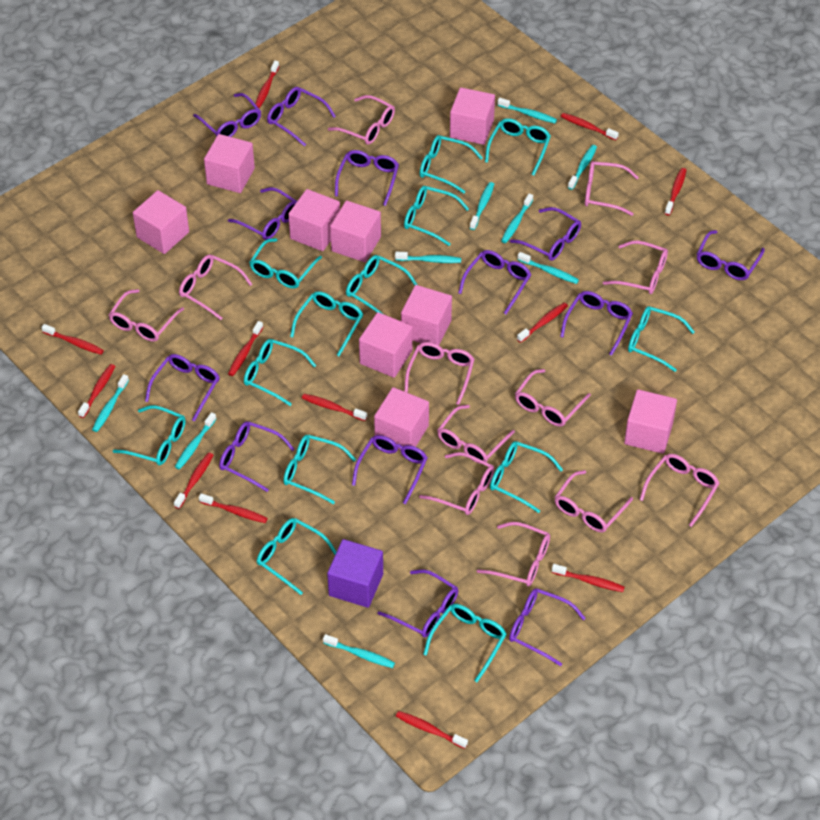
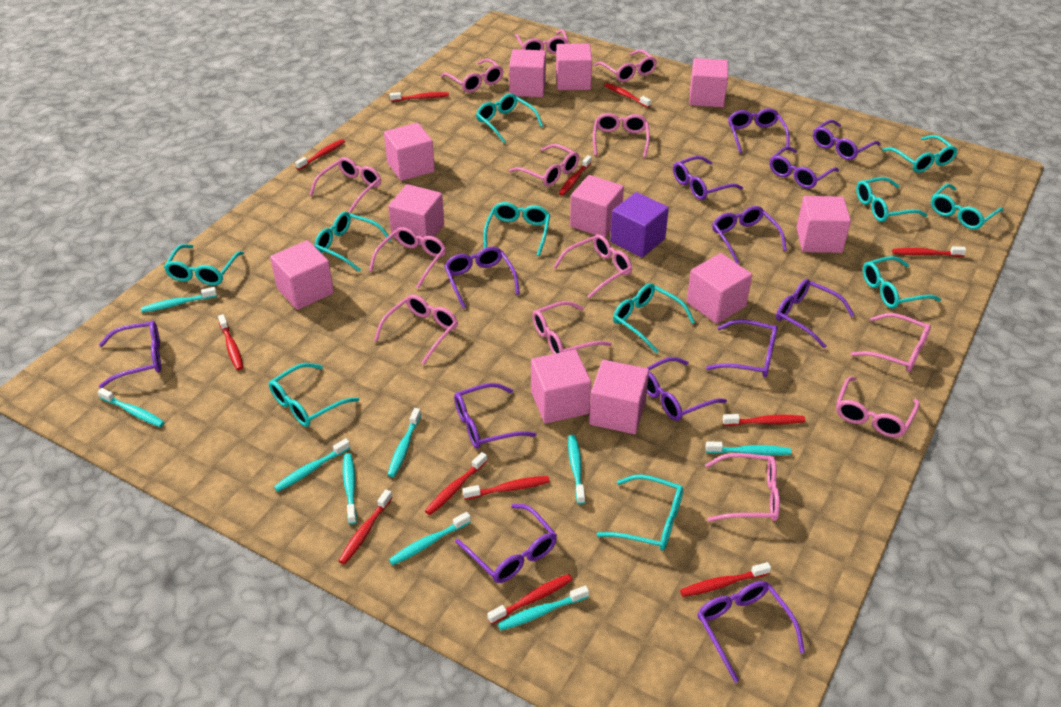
pink cube: [133,190,189,254] [204,134,255,193] [288,189,340,251] [330,201,381,262] [359,312,413,378] [374,387,429,450] [401,285,452,345] [450,87,495,145] [624,389,677,454] = 9 -> [270,240,334,310] [384,123,435,181] [388,184,444,245] [509,49,546,97] [531,350,591,424] [556,43,592,90] [570,175,624,237] [589,360,649,434] [687,253,752,324] [689,58,728,108] [797,196,851,253] = 11
pink glasses: [109,289,184,342] [179,255,252,320] [328,95,395,145] [404,342,474,405] [419,452,494,515] [437,405,515,464] [477,522,550,587] [515,369,591,427] [554,470,633,532] [585,161,639,216] [603,240,668,294] [640,454,719,527] = 12 -> [309,157,381,213] [369,227,446,289] [374,295,458,365] [441,58,503,93] [509,144,579,187] [515,30,569,54] [532,301,612,354] [554,234,632,299] [593,113,650,158] [594,49,657,82] [705,453,780,522] [836,377,920,438] [851,313,931,372] = 13
turquoise glasses: [113,405,186,465] [244,339,316,406] [249,238,322,289] [257,518,337,595] [283,435,356,504] [290,291,363,356] [346,255,417,314] [404,186,469,246] [419,135,483,194] [423,604,507,682] [485,118,551,175] [490,441,563,513] [628,306,695,372] = 13 -> [164,244,244,286] [269,363,359,427] [315,212,392,272] [476,93,543,143] [483,202,550,256] [597,474,683,551] [613,283,695,353] [856,177,927,222] [863,256,941,308] [882,135,958,173] [931,184,1003,229] = 11

